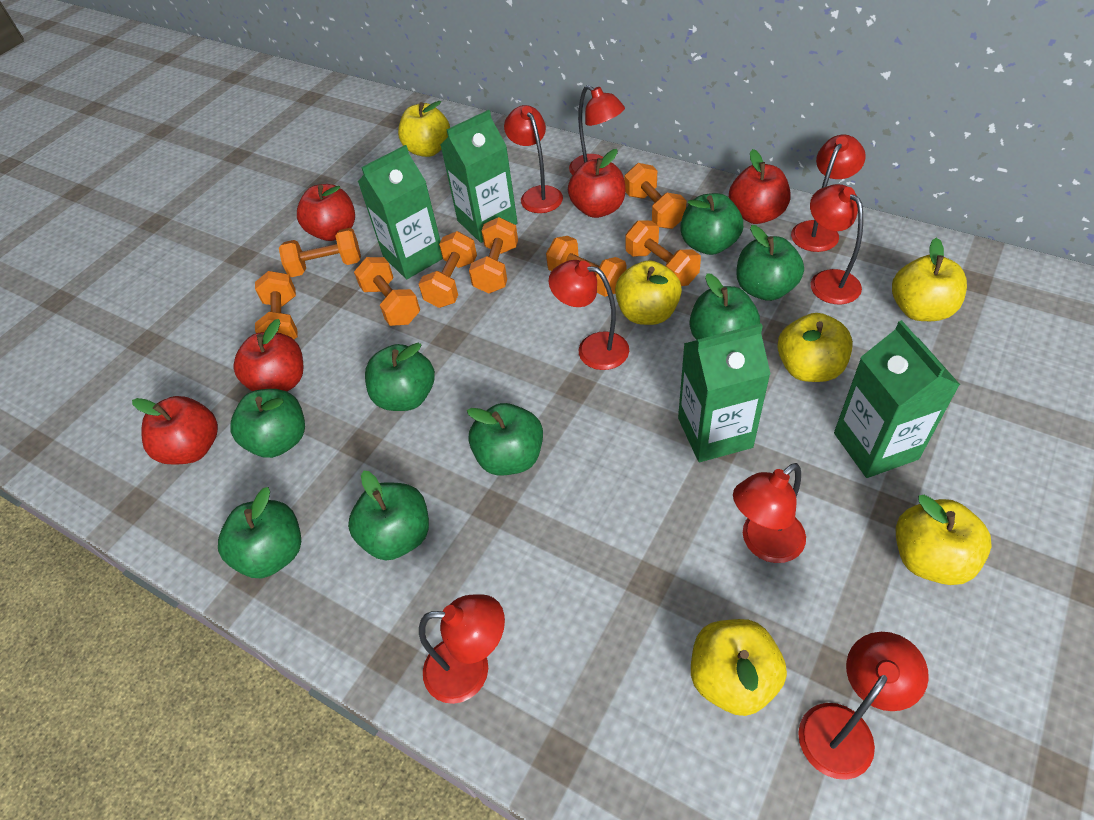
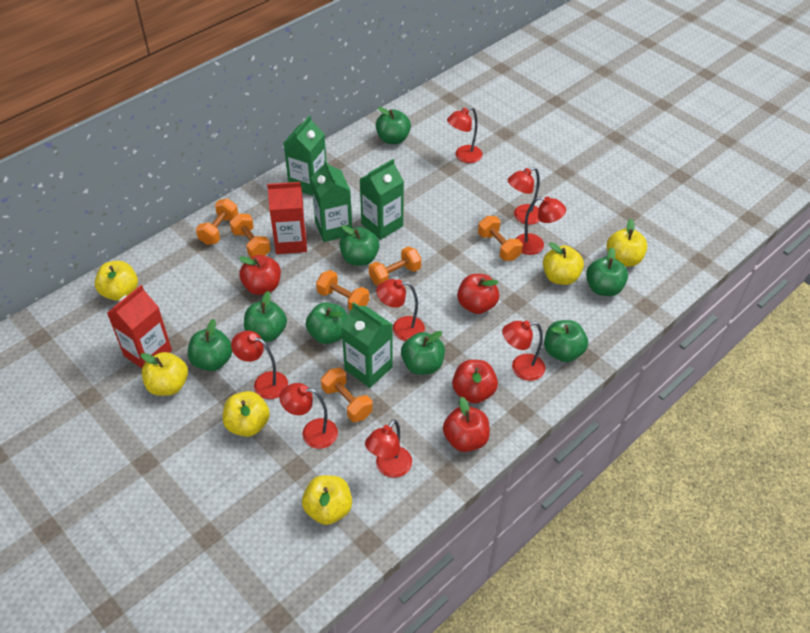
orange dumbbell: [255,271,298,339] [279,228,361,277] [354,257,420,326] [419,231,477,308] [469,217,518,293] [546,236,627,297] [624,163,687,229] [625,221,701,286] = 8 -> [196,199,238,245] [230,214,271,257] [316,270,369,311] [321,368,373,422] [369,246,421,286] [478,216,523,261] = 6
red apple: [132,396,218,465] [234,319,304,391] [297,184,355,241] [568,149,626,218] [729,149,790,224] = 5 -> [239,255,281,295] [443,397,490,452] [452,360,498,403] [457,274,499,314] = 4
red carton: none = 0 -> [107,285,172,368] [267,182,307,254] = 2

